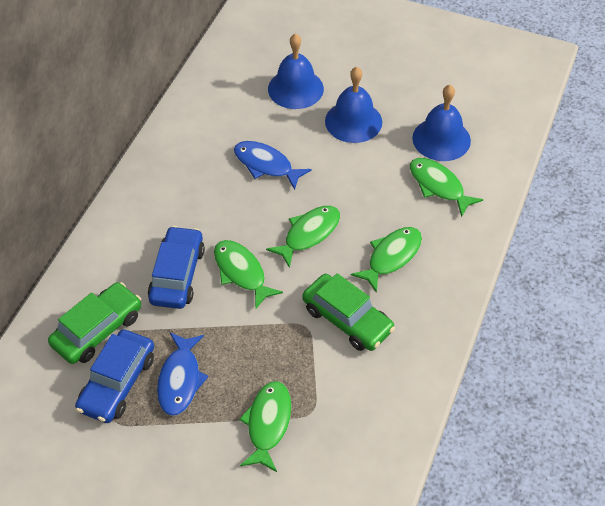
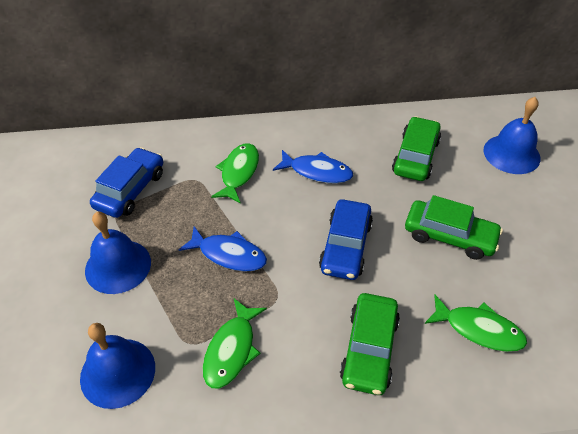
green car: [48,282,141,364] [302,273,395,351] = 2 -> [340,293,400,395] [392,116,441,181] [405,195,503,260] = 3
green fish: [214,240,283,309] [239,381,292,472] [266,206,340,268] [351,227,422,293] [410,158,483,217] = 5 -> [202,299,267,389] [211,143,259,204] [425,295,527,352] = 3

